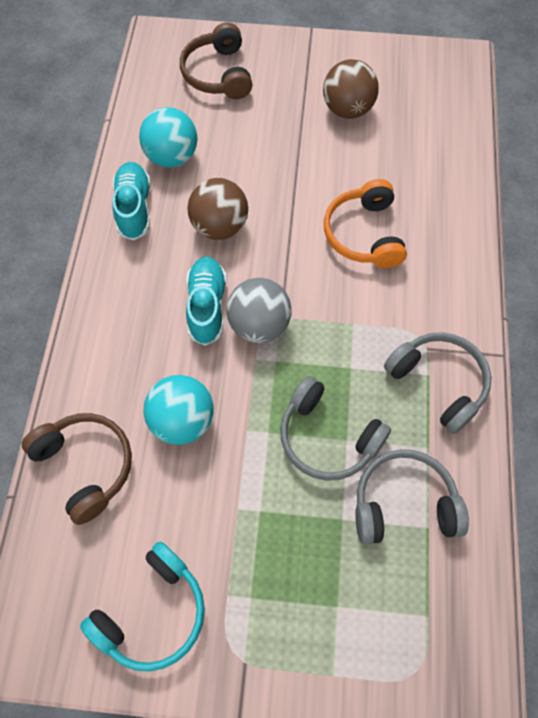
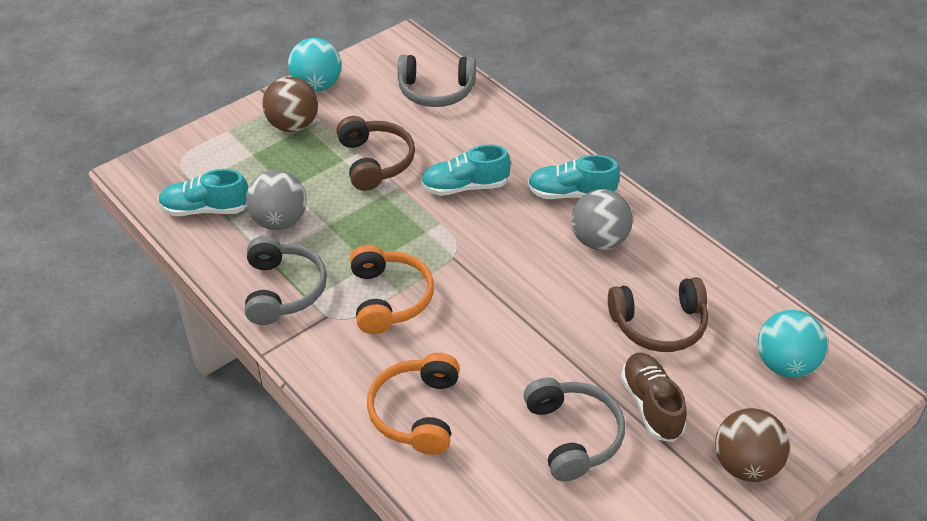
brown shoe: none = 0 -> [621,353,687,442] = 1
grey ball: [227,278,292,343] = 1 -> [246,170,307,230] [571,189,633,250] = 2
orange headphones: [324,179,407,268] = 1 -> [350,245,434,334] [367,353,460,455] = 2
turquoise headphones: [80,541,205,672] = 1 -> none = 0
turquoise shoe: [112,162,151,240] [186,257,226,346] = 2 -> [158,169,248,216] [421,144,511,196] [527,155,620,199] = 3

